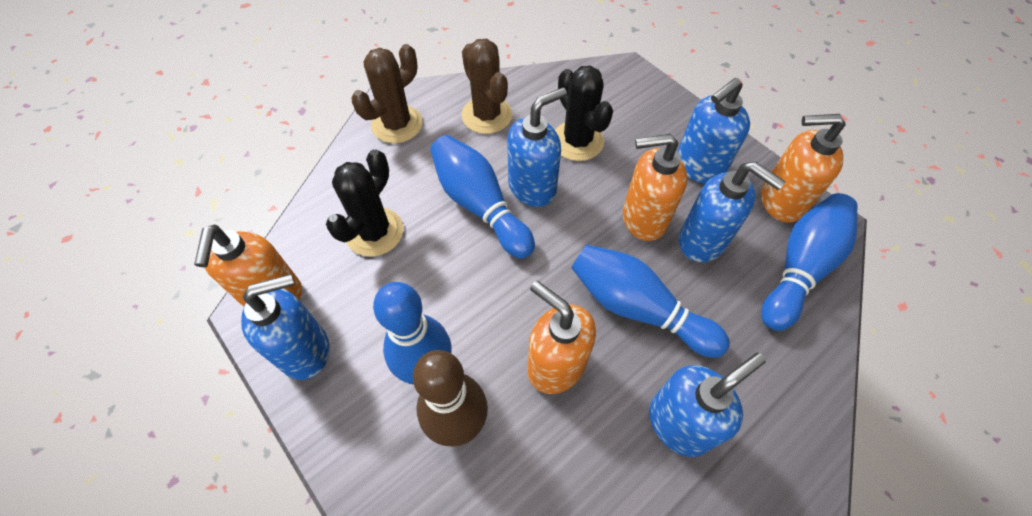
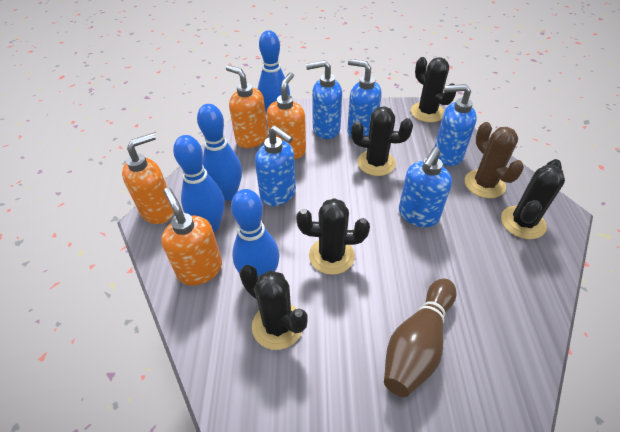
black cactus: [326,149,404,257] [555,66,613,161] = 2 -> [239,265,308,350] [296,198,370,275] [351,106,413,176] [411,57,456,122] [501,159,565,239] = 5
brown cactus: [352,44,423,143] [462,39,512,134] = 2 -> [465,122,524,198] = 1

